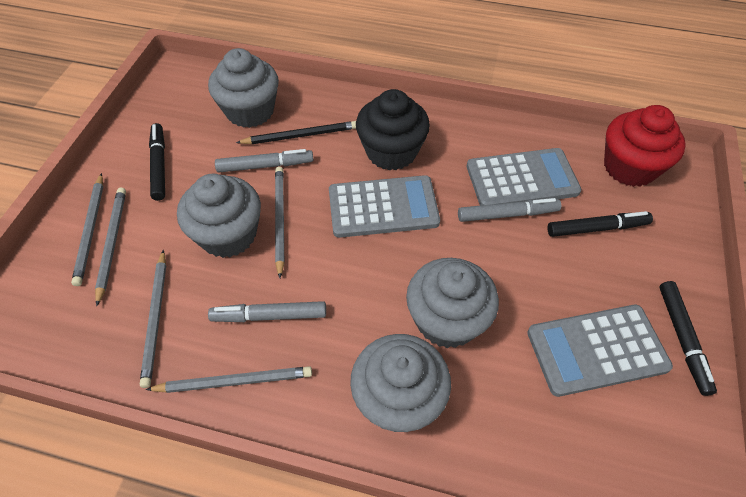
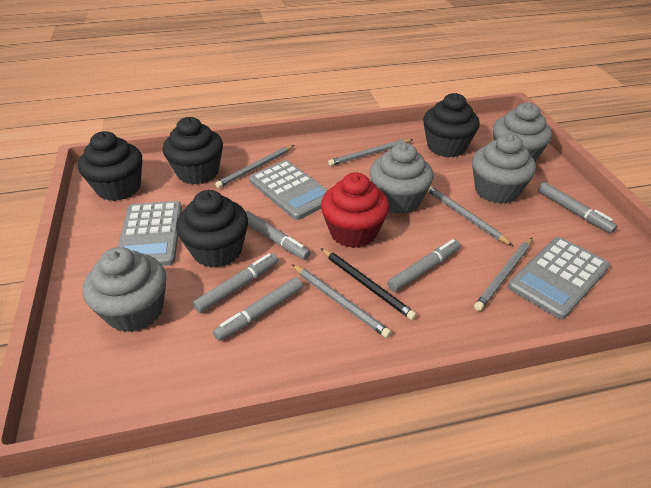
black cupcake: [356,89,430,171] = 1 -> [78,131,142,201] [163,117,223,185] [176,190,248,268] [423,93,480,157] = 4
black marker: [149,123,165,201] [547,211,653,237] [659,281,717,396] = 3 -> none = 0
grey marker: [208,301,326,322] [215,149,314,173] [458,198,561,222] = 3 -> [193,253,278,313] [213,277,303,341] [245,211,310,260] [387,239,460,292] [538,182,617,233] = 5

